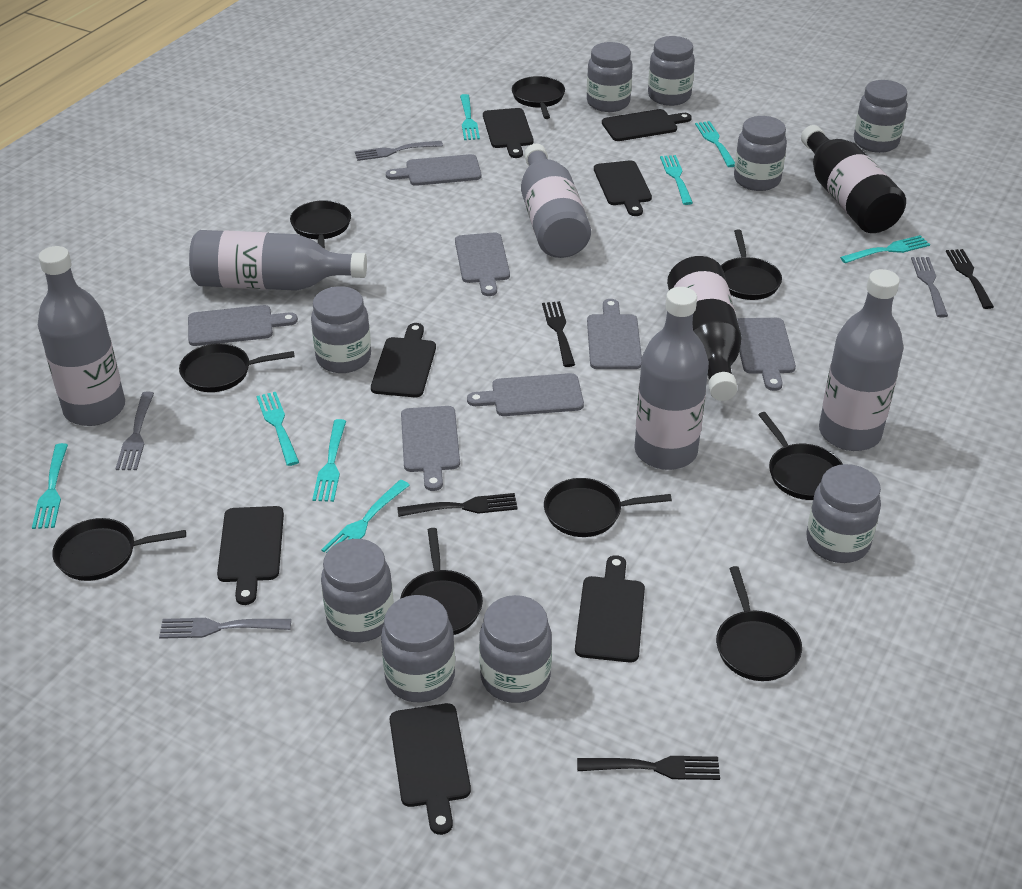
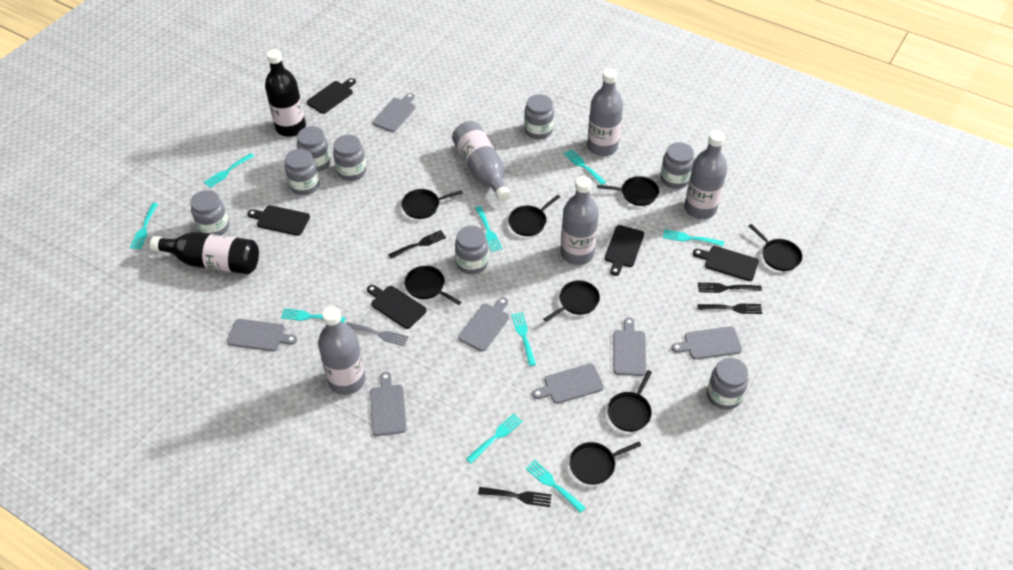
black cutting board: [217,506,284,605] [371,323,436,398] [390,703,471,835] [483,108,533,158] [575,555,645,663] [594,161,652,216] [602,109,692,141] = 7 -> [247,205,310,236] [307,78,356,114] [367,285,427,329] [605,225,644,276] [693,246,759,281] = 5
black pan: [52,518,186,581] [179,343,295,392] [290,200,351,249] [400,528,483,635] [512,76,565,119] [544,478,672,537] [716,566,802,681] [721,229,782,300] [758,412,843,500] = 9 -> [401,189,463,219] [404,266,461,305] [508,195,560,236] [543,280,600,322] [569,442,641,485] [597,176,659,206] [607,370,652,432] [749,224,803,271] = 8
grey fork: [116,392,154,470] [159,618,291,639] [355,141,443,161] [911,257,948,317] = 4 -> [346,322,408,346] = 1
grey jar: [311,286,371,373] [321,539,394,642] [381,595,455,702] [479,595,552,703] [587,42,633,112] [648,36,695,106] [734,116,787,191] [806,464,881,563] [854,80,907,153] = 9 -> [190,190,229,235] [285,149,320,195] [297,126,331,172] [333,135,367,181] [455,226,489,274] [524,94,554,139] [660,142,694,189] [707,358,749,410] = 8
turquoise fork: [32,443,68,529] [256,392,299,466] [312,419,346,502] [321,480,410,554] [460,94,480,140] [660,155,693,205] [695,121,735,167] [840,235,930,263] = 8 -> [130,203,158,249] [204,153,254,188] [281,308,346,323] [466,413,523,463] [475,206,502,252] [511,312,536,366] [526,460,586,513] [564,149,606,185] [663,229,724,246] = 9

